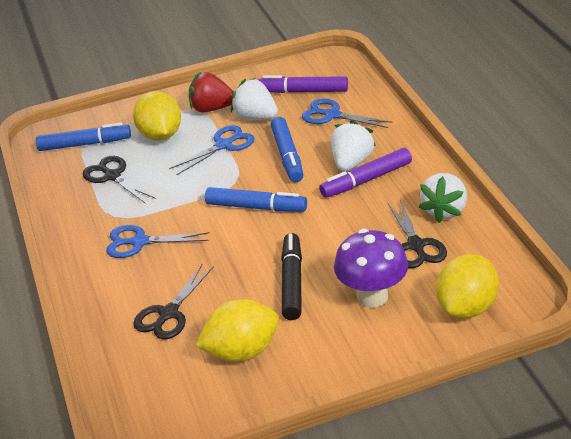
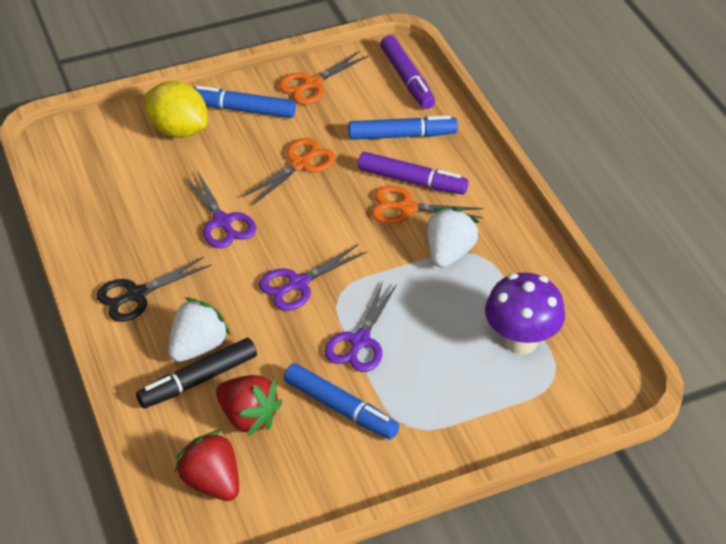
black scissors: [83,156,156,204] [133,264,214,339] [388,199,447,268] = 3 -> [96,257,211,322] = 1
blue scissors: [106,225,210,258] [169,125,255,175] [302,98,392,128] = 3 -> none = 0
orange scissors: none = 0 -> [242,138,336,205] [279,51,369,104] [371,186,484,224] = 3
purple scissors: none = 0 -> [184,171,256,248] [259,244,368,311] [325,281,397,372] = 3
red strawberry: [189,72,234,112] = 1 -> [174,430,239,501] [216,375,282,436] = 2
white strawberry: [231,78,278,120] [331,120,376,172] [419,173,467,223] = 3 -> [168,298,231,362] [427,207,480,268] = 2
yellow lemon: [133,91,181,141] [196,299,279,362] [436,254,499,318] = 3 -> [146,81,207,138] = 1

